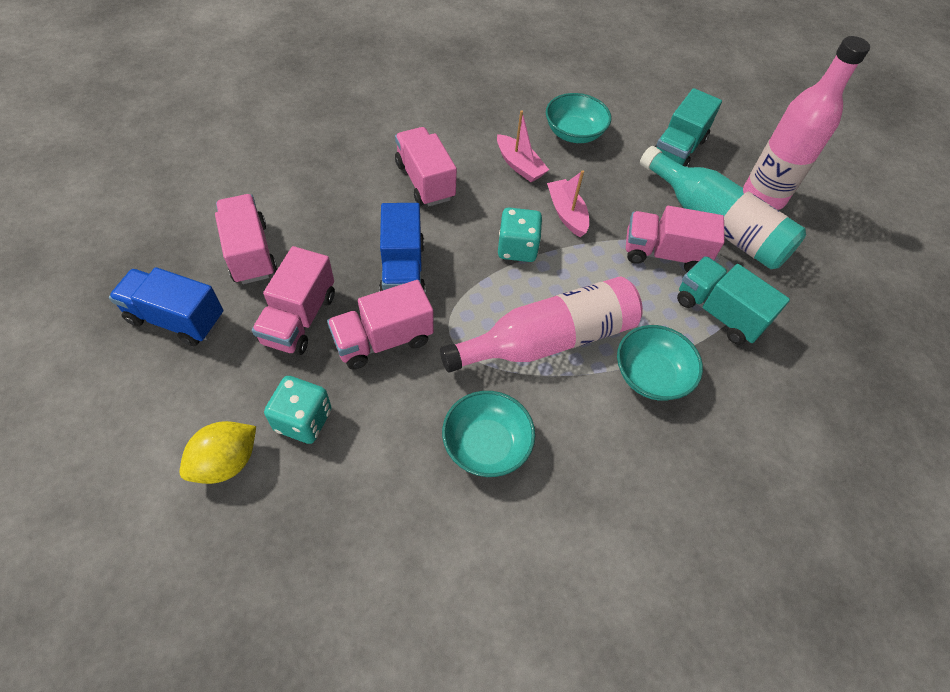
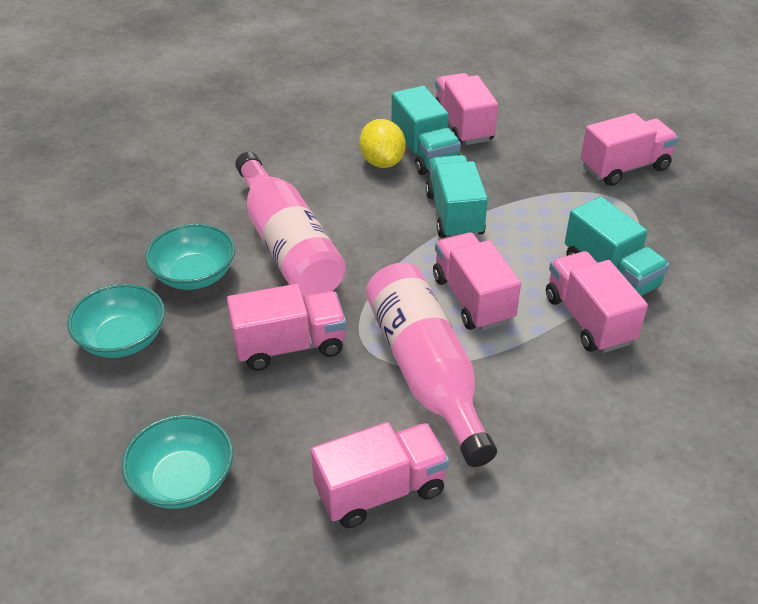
blue truck: [109,267,223,346] [379,203,426,294] = 2 -> none = 0
pink boat: [497,110,549,182] [547,170,589,237] = 2 -> none = 0
pink truck: [215,194,277,284] [252,246,335,355] [327,280,434,369] [395,127,457,206] [626,206,725,272] = 5 -> [227,284,346,371] [311,422,450,528] [433,232,521,331] [435,73,498,145] [546,251,648,353] [581,113,678,186] = 6
turquoise bottle: [640,146,806,269] = 1 -> none = 0
turquoise dice: [264,376,332,444] [498,208,542,262] = 2 -> none = 0
turquoise truck: [655,88,722,167] [677,256,790,345] = 2 -> [391,86,461,175] [425,155,488,238] [565,197,670,296] = 3

